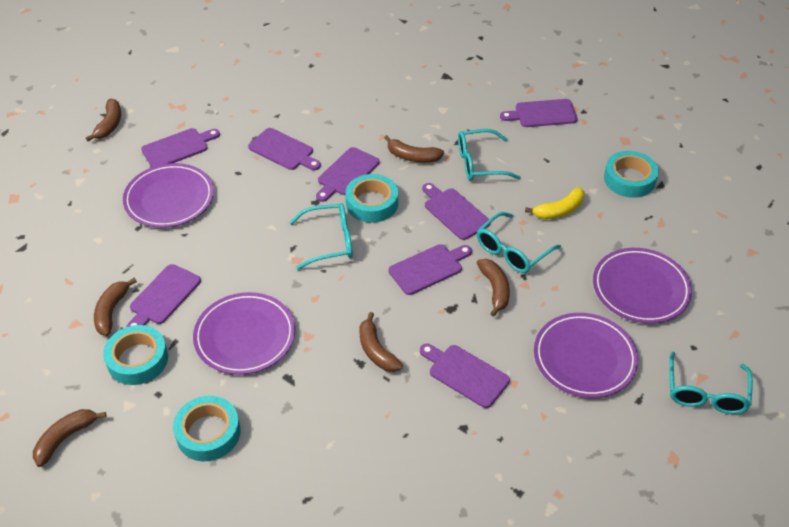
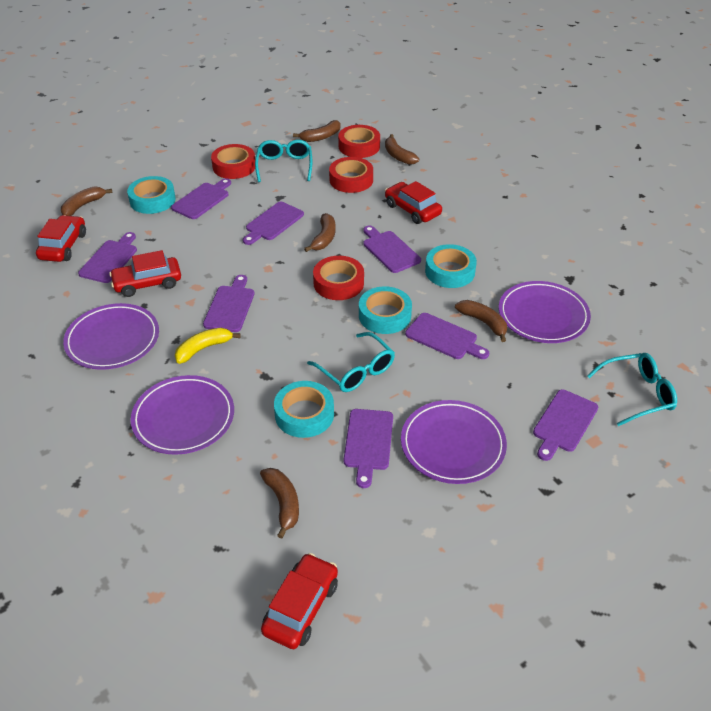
red car: none = 0 -> [36,215,86,262] [109,250,181,297] [261,553,338,649] [385,181,442,224] = 4
red tape: none = 0 -> [211,144,255,179] [313,256,364,300] [329,157,373,193] [338,125,380,158] = 4
turquoise glasses: [289,203,353,270] [458,129,521,180] [477,212,561,273] [669,351,753,414] = 4 -> [255,140,312,182] [307,332,395,392] [587,353,677,426] = 3

